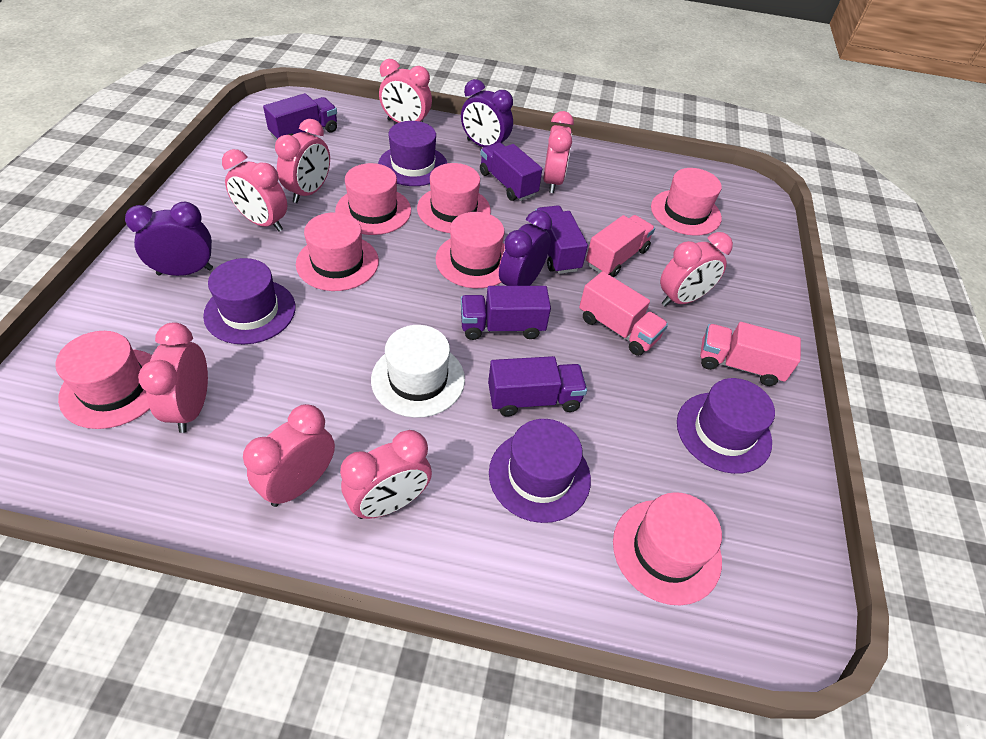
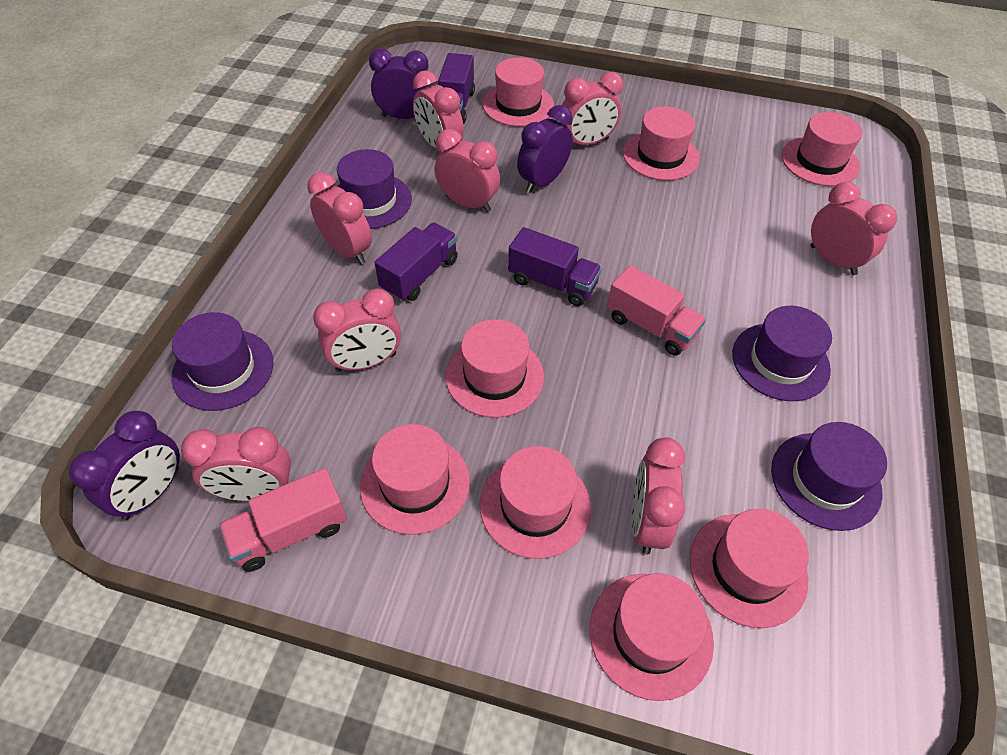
pink hat: [55,331,152,429] [296,212,379,291] [335,163,411,235] [417,163,491,233] [436,212,505,288] [613,492,722,605] [651,168,722,236] = 7 -> [360,424,470,535] [445,319,544,418] [480,446,591,559] [483,57,554,127] [589,573,714,701] [623,106,700,180] [690,509,809,628] [781,112,862,186] = 8
pink truck: [579,271,668,356] [586,215,655,277] [700,322,801,386] = 3 -> [219,468,347,572] [607,265,706,356] = 2
purple truck: [263,93,337,140] [461,286,551,340] [480,142,542,201] [488,356,587,416] [533,205,588,274] = 5 -> [375,223,458,301] [438,53,475,124] [508,227,602,306] = 3
white hat: [371,325,465,418] = 1 -> none = 0

